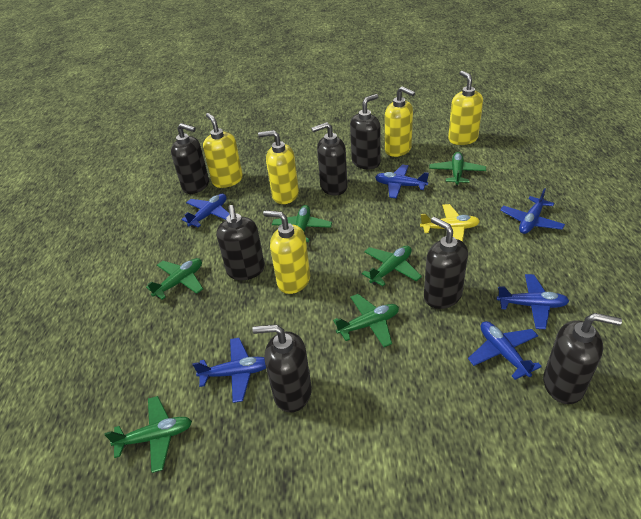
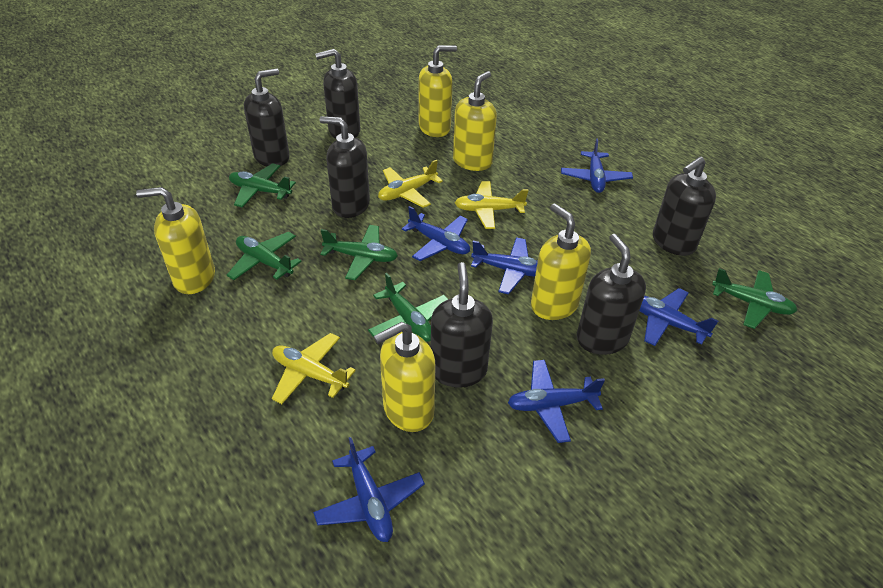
black soap dispenser: [171,123,209,194] [217,205,265,280] [252,324,312,413] [311,122,348,196] [350,94,381,169] [424,217,468,309] [543,313,622,404] = 7 -> [244,68,290,166] [315,49,360,139] [320,116,370,218] [431,262,493,388] [577,234,646,355] [653,156,716,256] = 6
green plane: [104,396,192,473] [146,258,203,300] [272,205,332,242] [333,294,399,347] [362,246,422,286] [429,152,486,186] = 6 -> [227,232,302,280] [229,163,296,208] [320,225,398,280] [368,273,448,342] [712,268,798,329] = 5
yellow plane: [420,204,480,242] = 1 -> [272,333,356,404] [378,160,443,208] [455,181,528,229] = 3

